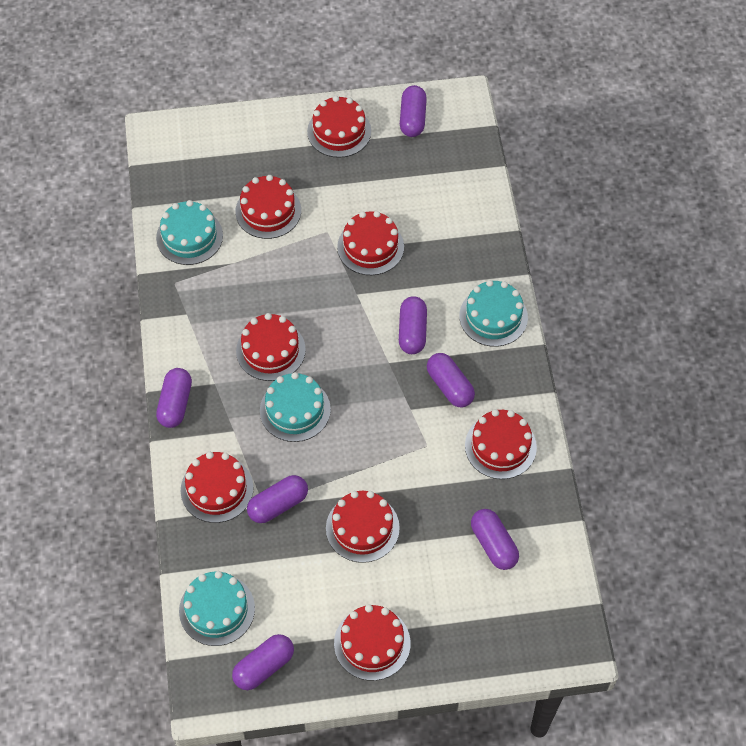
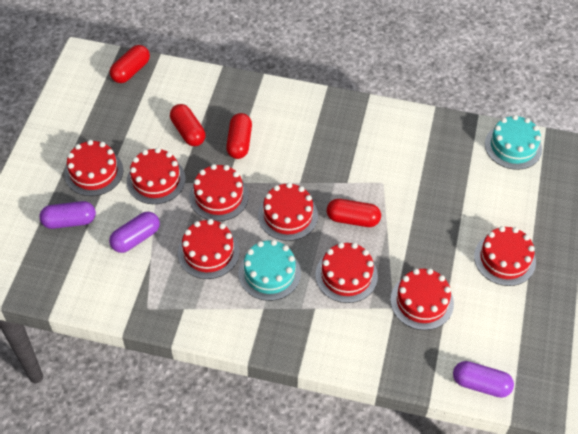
purple capsule: [156,368,192,428] [232,634,294,690] [247,475,308,523] [399,296,427,354] [400,85,427,137] [427,353,475,407] [471,509,519,570] = 7 -> [39,201,96,229] [109,212,160,253] [453,361,514,398] = 3
red capsule: none = 0 -> [110,45,150,83] [170,104,206,146] [226,113,252,159] [327,199,381,227] = 4
turquoise cake: [156,200,223,265] [179,571,255,646] [260,372,331,442] [459,280,528,347] = 4 -> [239,240,301,301] [485,115,542,170] = 2

